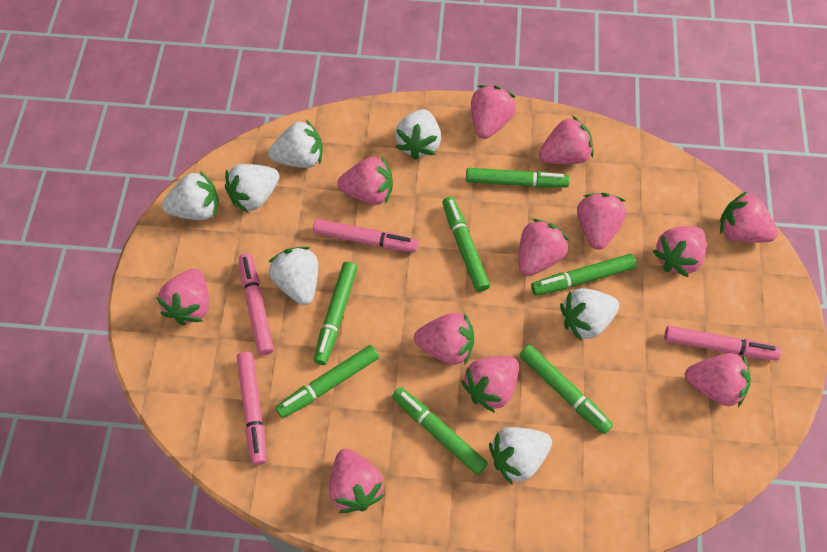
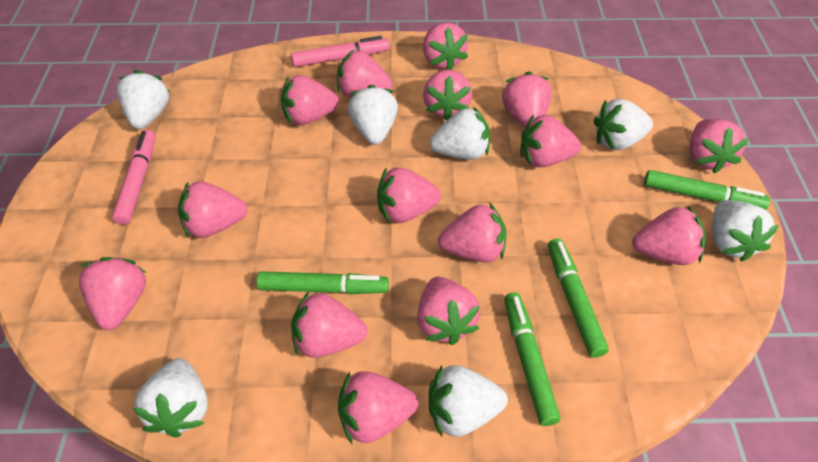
green marker: [275,345,379,418] [314,262,357,365] [392,387,488,475] [442,196,490,292] [466,168,570,188] [520,345,613,434] [531,254,637,296] = 7 -> [256,271,389,294] [504,292,560,426] [548,238,609,358] [644,170,770,210] = 4
pink marker: [237,351,266,465] [239,253,274,355] [313,219,419,252] [664,326,781,360] = 4 -> [112,130,156,225] [291,36,390,67] = 2
pink strawberry: [156,269,209,325] [329,449,385,513] [337,157,393,205] [414,312,474,365] [461,356,519,413] [471,85,516,139] [519,219,569,276] [539,116,594,164] [577,193,626,250] [653,226,706,277] [685,353,751,407] [720,192,778,243] = 12 -> [79,257,147,330] [178,181,248,238] [281,75,339,125] [291,291,367,358] [337,50,393,98] [338,371,418,444] [377,168,441,223] [417,277,480,345] [423,23,468,70] [423,70,472,121] [438,202,506,262] [502,72,552,128] [520,114,581,167] [632,206,706,265] [690,119,749,174] = 15

